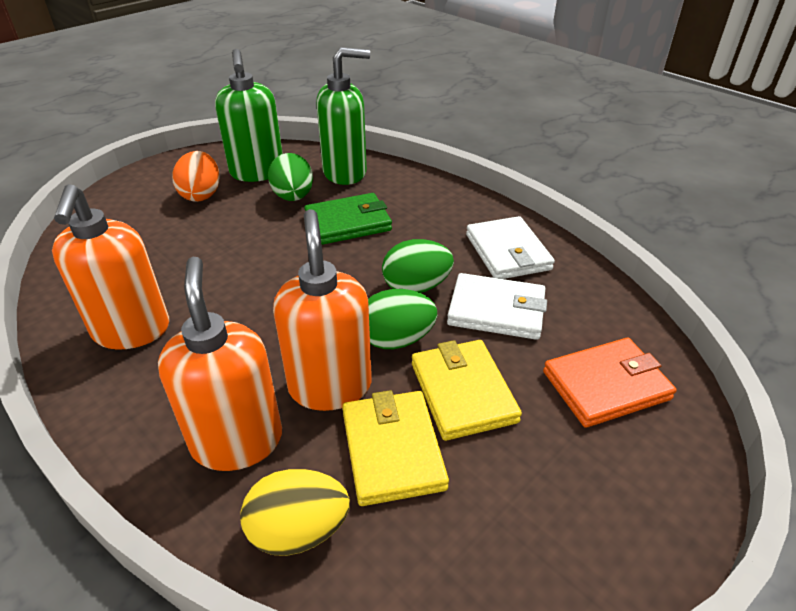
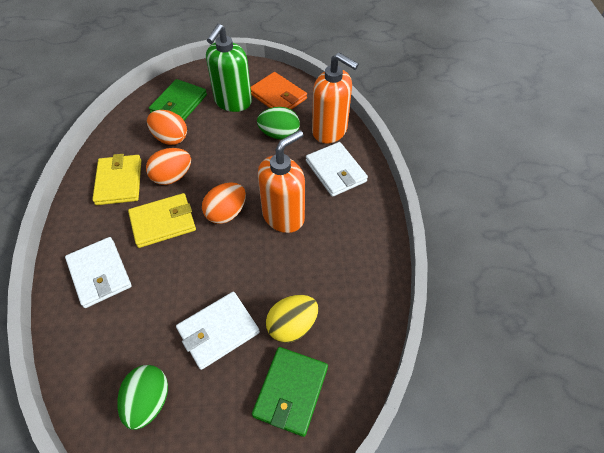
green egg: [268,153,313,201] [368,289,437,349] [382,239,454,293] = 3 -> [117,365,168,430] [257,107,300,140] = 2
green soap dispenser: [215,49,283,182] [316,47,370,185] = 2 -> [206,24,252,112] = 1
green wallet: [304,193,392,245] = 1 -> [149,79,207,120] [252,347,328,437] = 2
orange egg: [172,151,220,202] = 1 -> [146,148,191,185] [147,110,187,145] [202,182,246,224] = 3
orange soap dispenser: [52,184,169,350] [158,257,282,471] [273,209,372,411] = 3 -> [258,130,305,233] [312,52,359,144] = 2
white wallet: [447,273,547,340] [466,216,555,279] = 2 -> [65,237,132,308] [176,292,260,370] [306,142,368,197] = 3

